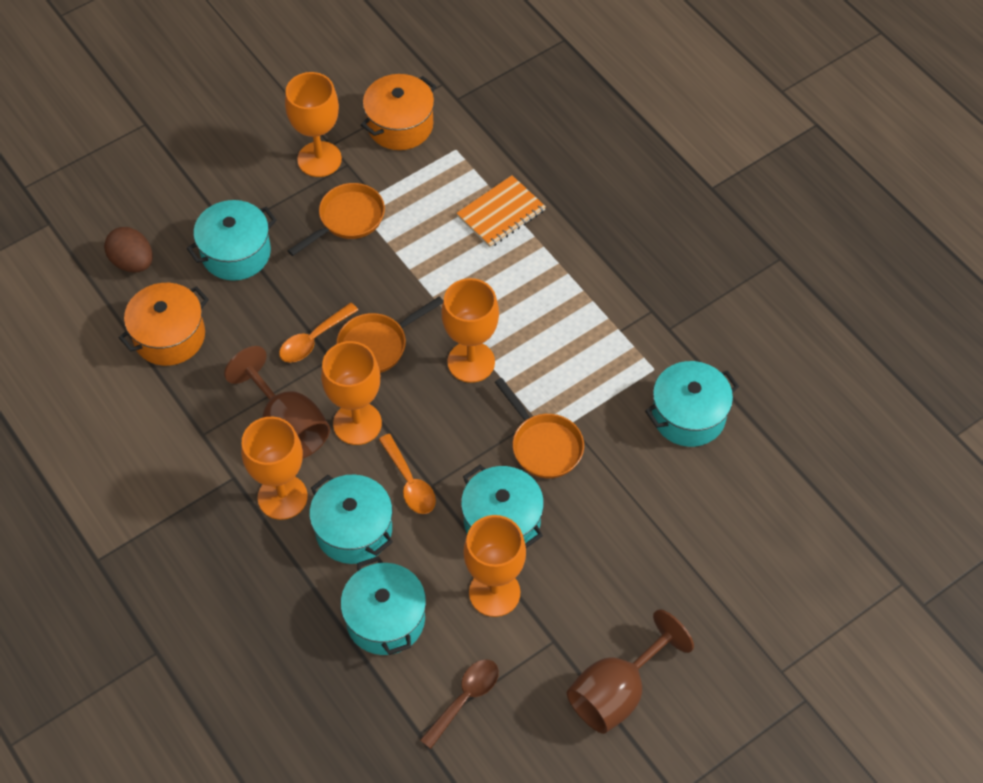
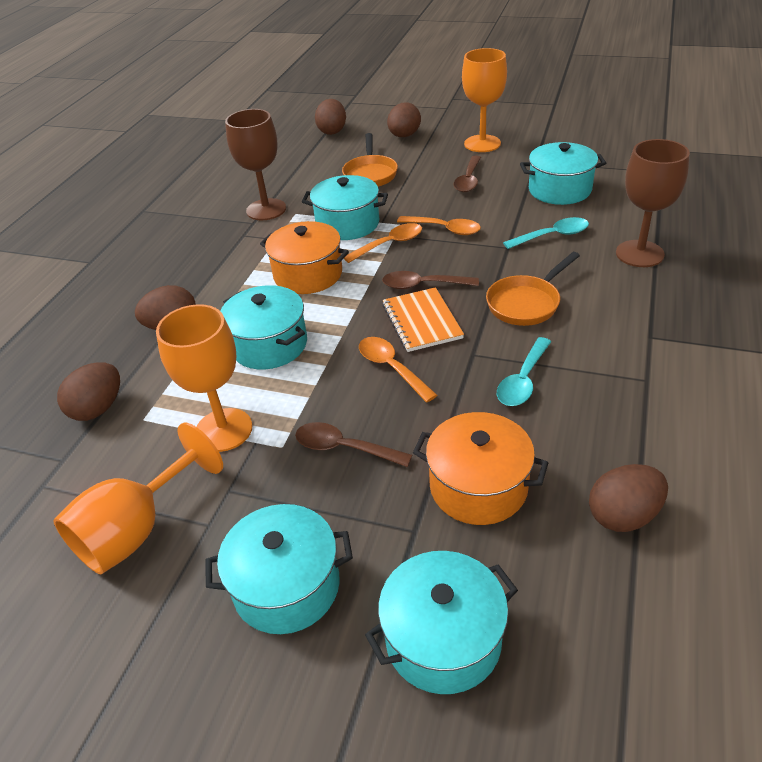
brown egg: [104,227,153,272] = 1 -> [57,362,120,421] [135,285,196,330] [315,99,346,135] [387,102,421,137] [589,464,668,532] = 5
brown spoon: [420,659,499,749] = 1 -> [295,422,412,467] [382,271,479,289] [453,156,481,192] = 3
orange goblet: [241,417,308,520] [285,72,342,177] [321,341,382,445] [442,278,499,383] [464,515,526,617] = 5 -> [53,422,223,574] [156,304,252,452] [462,48,507,152] = 3
orange pan: [288,183,385,256] [337,296,443,373] [495,378,584,478] = 3 -> [342,133,398,187] [486,252,580,326] = 2
orange spoon: [279,303,358,363] [379,434,436,514] = 2 -> [344,223,422,263] [359,337,437,402] [397,216,481,235] = 3
turquoise spoon: none = 0 -> [497,337,551,406] [503,217,589,249] = 2

